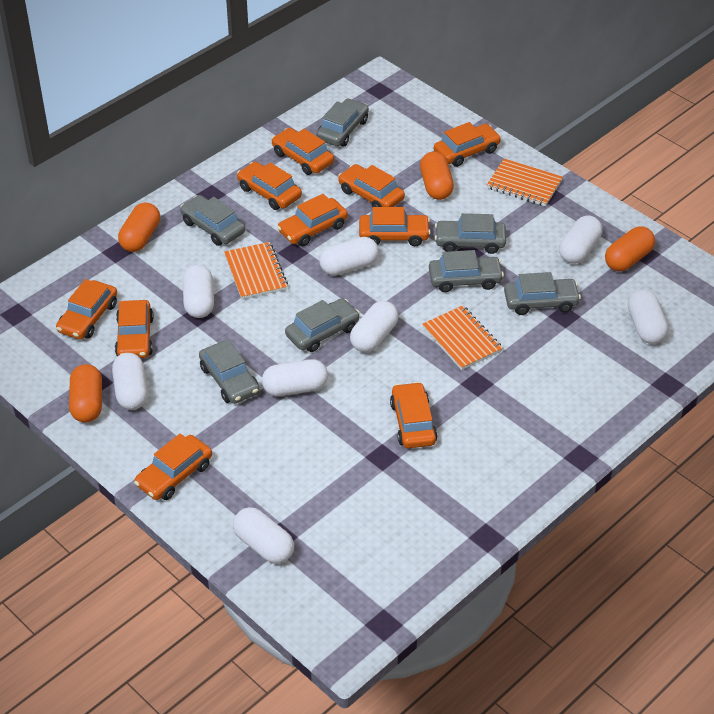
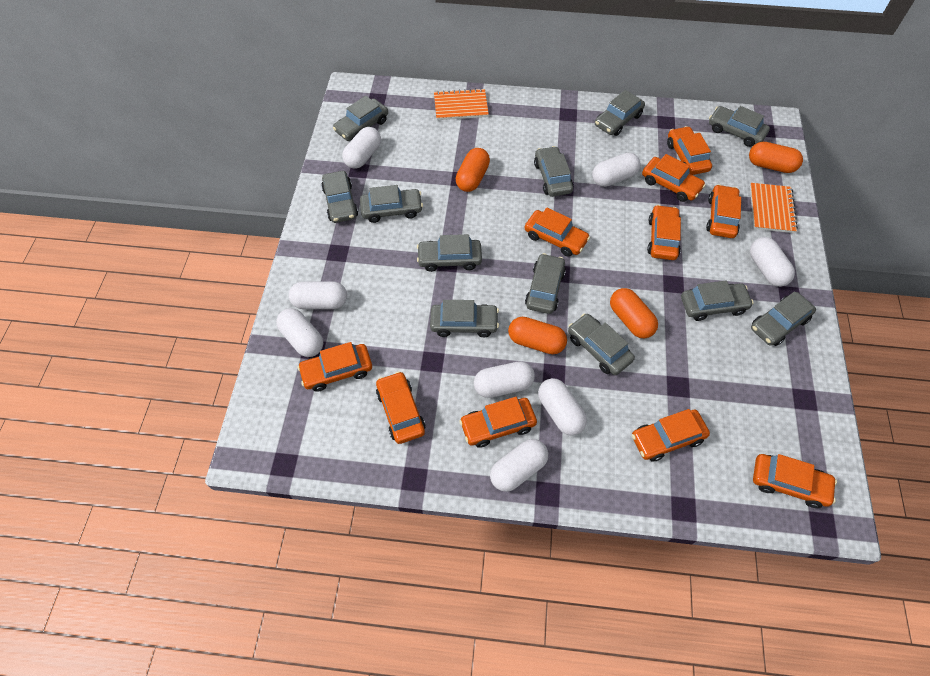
grey car: [180,195,245,246] [199,340,259,404] [285,298,360,352] [316,99,369,146] [429,250,504,292] [435,213,506,254] [504,272,581,315] = 7 -> [321,171,358,223] [333,96,388,141] [360,185,423,223] [417,234,482,272] [430,300,499,337] [525,253,566,314] [534,146,573,197] [568,313,635,375] [595,90,645,136] [681,281,754,321] [709,106,770,147] [751,291,816,346] = 12
orange notebook: [224,242,288,299] [422,305,503,370] [487,159,563,206] = 3 -> [434,88,489,120] [750,183,798,233] = 2

